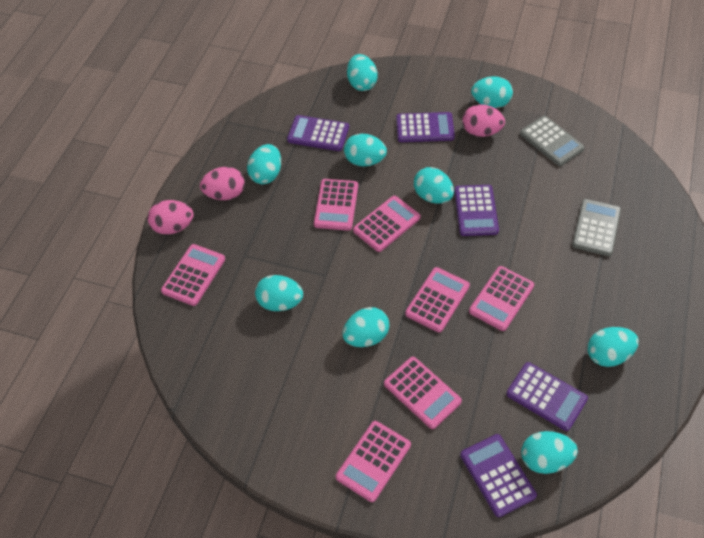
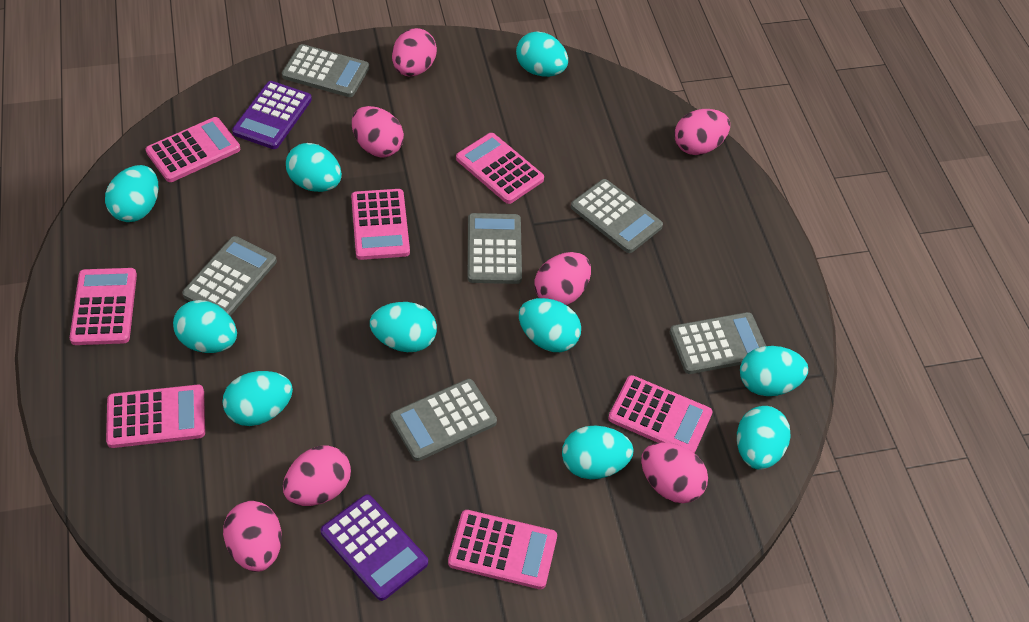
grey calculator: [520,116,585,166] [572,199,621,256] = 2 -> [182,236,277,316] [282,44,369,97] [390,379,497,461] [468,213,522,284] [571,179,663,253] [670,312,766,374] = 6
pink egg: [148,200,194,235] [200,167,245,200] [462,104,505,137] = 3 -> [223,501,282,572] [283,445,351,506] [352,106,404,158] [392,28,437,76] [535,252,591,305] [641,442,708,503] [674,109,730,155] = 7
purple calculator: [287,115,349,151] [396,112,455,142] [454,185,499,236] [460,434,537,517] [506,362,588,431] = 5 -> [232,81,312,149] [321,494,428,601] = 2
turquoise egg: [247,144,281,184] [255,275,303,311] [343,307,390,347] [344,134,387,166] [347,54,378,91] [414,167,454,204] [471,76,513,108] [521,431,578,474] [588,327,639,367] = 9 -> [105,165,158,222] [173,300,237,353] [222,371,293,426] [286,143,342,192] [370,302,437,352] [516,31,568,77] [519,298,581,352] [562,425,634,479] [737,406,791,470] [740,346,808,396] = 10

